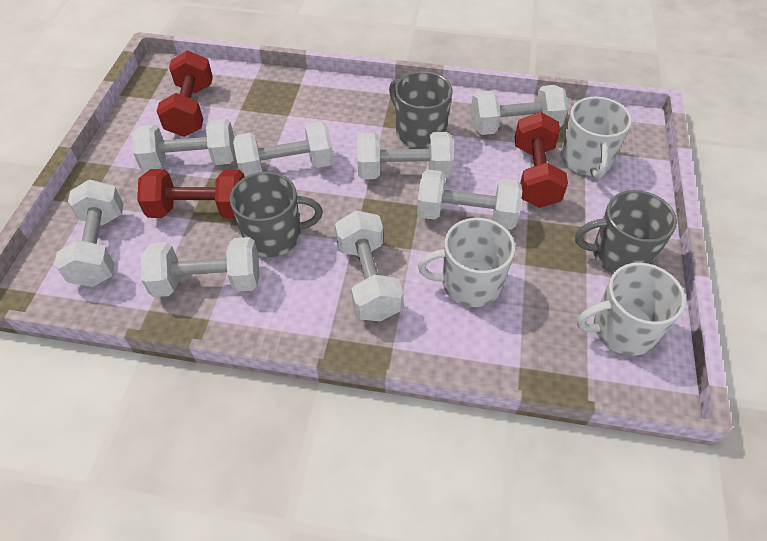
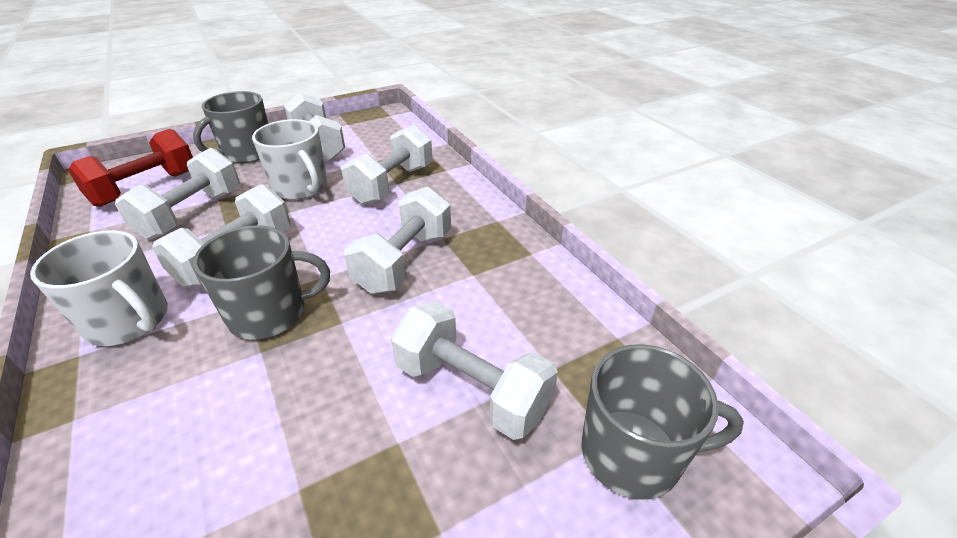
red dumbbell: [137,169,244,219] [157,50,213,137] [515,112,568,208] = 3 -> [68,129,193,207] = 1
white dumbbell: [54,180,123,287] [132,119,236,171] [140,237,259,297] [233,121,334,177] [335,211,403,322] [357,132,454,179] [417,169,522,230] [471,85,568,135] = 8 -> [115,148,240,240] [152,184,291,287] [284,93,345,162] [341,124,433,205] [344,186,451,294] [391,302,558,440] = 6
white mug: [418,218,515,307] [561,97,632,179] [577,263,686,356] = 3 -> [30,230,168,346] [252,119,327,200] = 2

